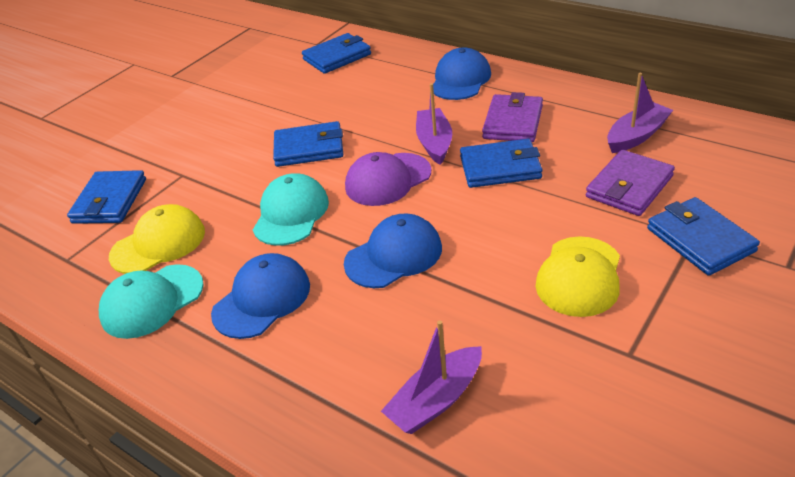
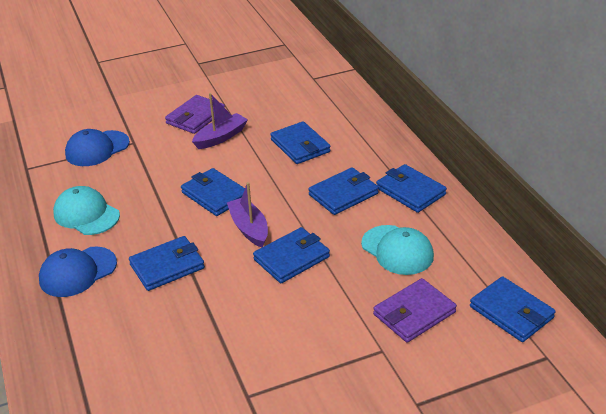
blue cap: [211,253,310,339] [344,213,442,288] [433,48,491,100] = 3 -> [39,247,117,297] [65,129,130,166] = 2
blue wallet: [67,170,146,224] [273,121,343,167] [302,33,371,74] [460,139,543,188] [647,197,760,276] = 5 -> [129,236,205,291] [181,168,245,216] [253,227,330,283] [270,121,331,164] [308,167,379,215] [376,164,447,213] [470,276,556,342] = 7
purple boat: [381,320,482,434] [416,83,452,165] [607,73,673,153] = 3 -> [192,93,248,149] [227,182,268,248] = 2
purple cap: [345,152,431,206] = 1 -> none = 0
yellow cap: [109,204,205,274] [535,236,620,317] = 2 -> none = 0

